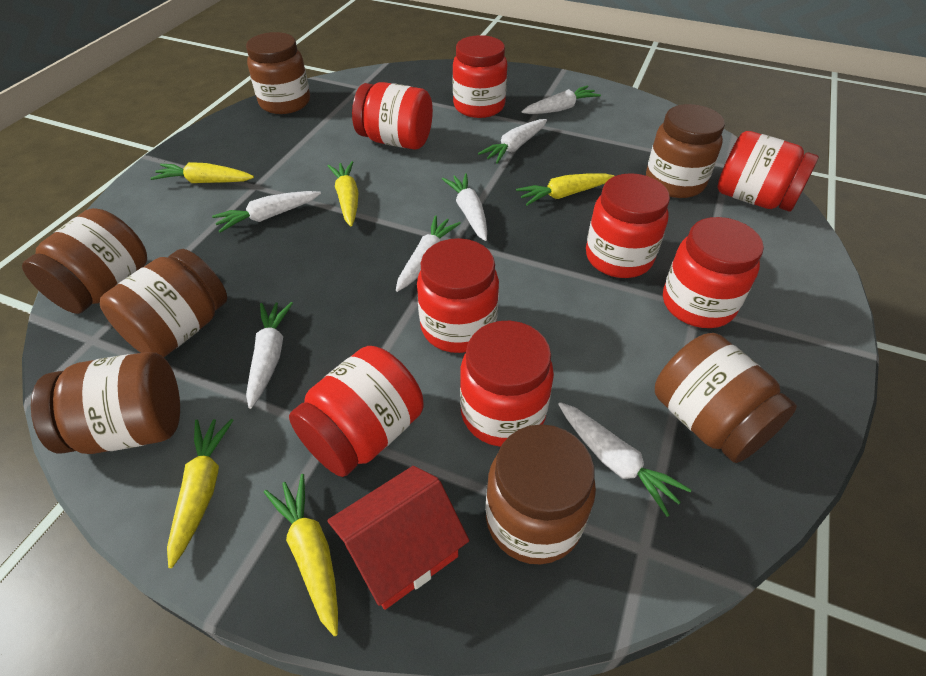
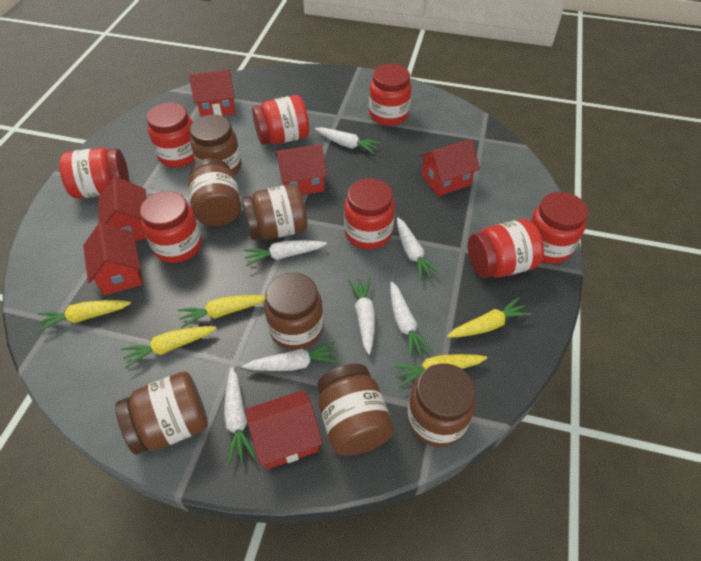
red house: [327,466,469,610] = 1 -> [83,223,143,296] [98,177,147,241] [189,69,236,117] [245,390,323,469] [275,144,327,195] [420,139,480,196] = 6

